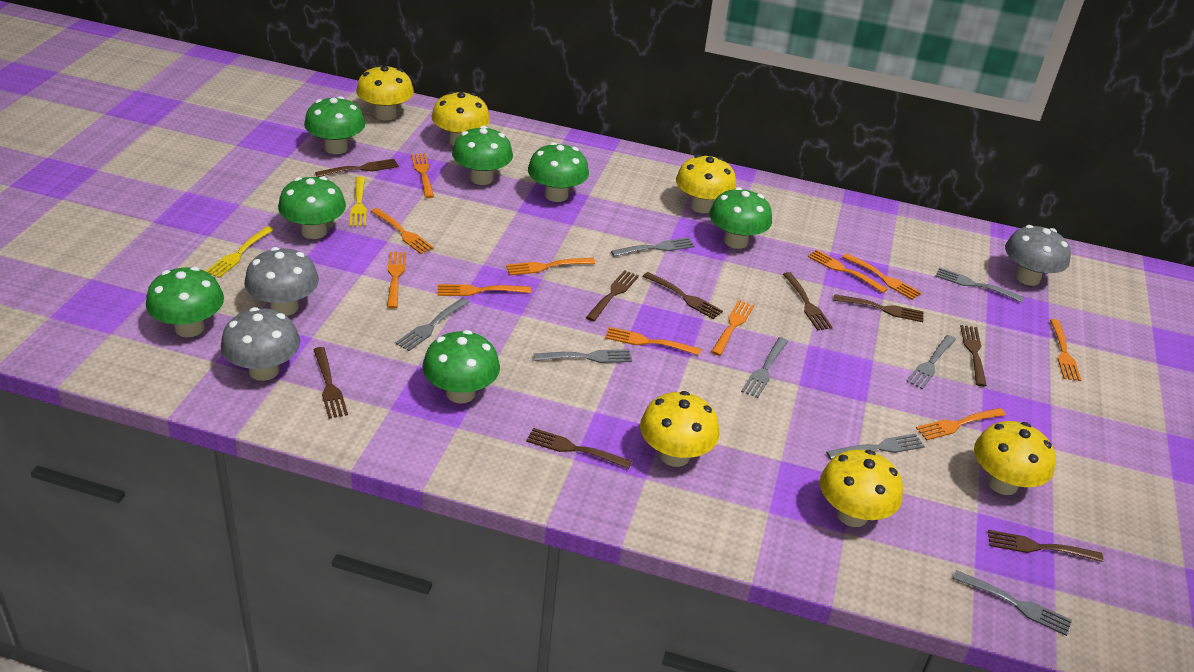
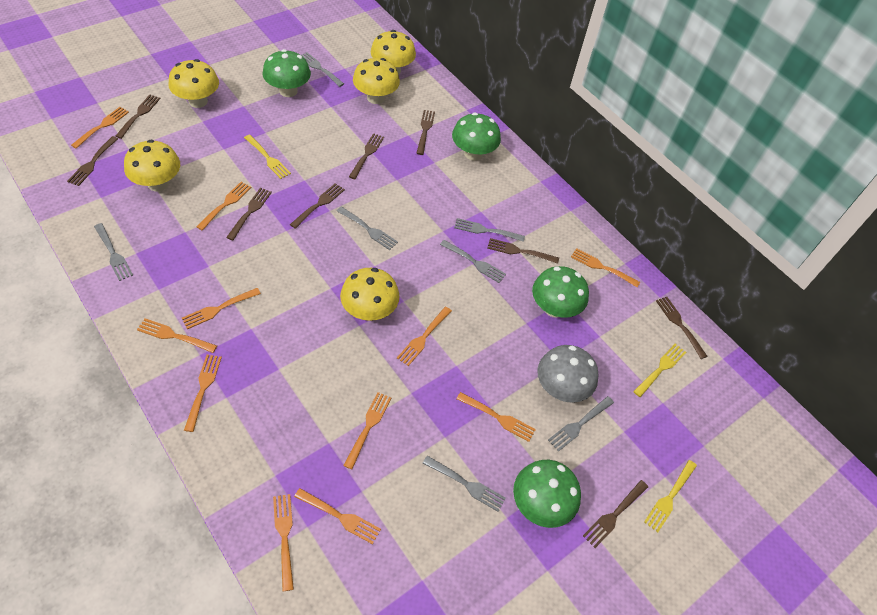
green mushroom: [146,267,224,337] [278,176,346,239] [304,96,365,154] [422,330,500,404] [452,126,513,185] [528,142,589,202] [709,187,772,249] = 7 -> [263,49,311,97] [452,112,501,161] [513,460,581,528] [532,266,589,318] = 4
grey fork: [396,298,470,351] [534,349,632,363] [611,237,695,257] [741,337,788,398] [826,434,925,460] [906,335,956,389] [935,267,1024,303] [953,570,1072,636] = 8 -> [94,223,133,281] [301,52,344,87] [337,207,398,250] [423,456,506,512] [440,240,506,283] [454,218,525,242] [548,396,614,452] = 7
grey mushroom: [221,307,300,381] [244,247,319,316] [1005,225,1071,286] = 3 -> [537,345,599,403] = 1
yellow fork: [205,226,274,278] [350,177,367,226] = 2 -> [244,135,291,179] [633,344,686,397] [644,460,697,533] = 3
yellow mushroom: [356,65,414,120] [432,91,490,146] [640,391,719,467] [676,155,736,213] [820,450,903,527] [974,421,1056,495] = 6 -> [124,140,180,191] [169,59,219,108] [340,268,400,321] [353,58,400,104] [371,30,416,75] = 5

